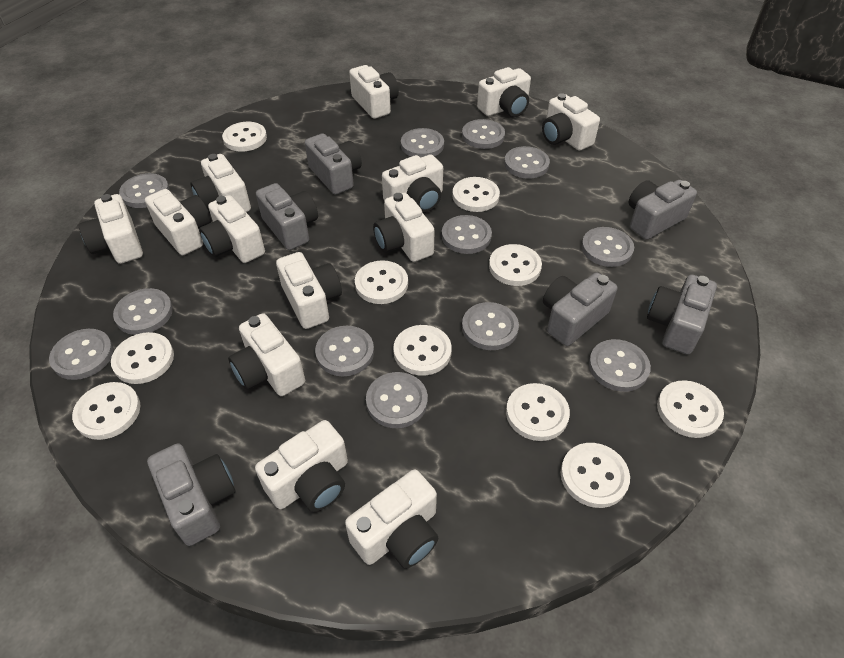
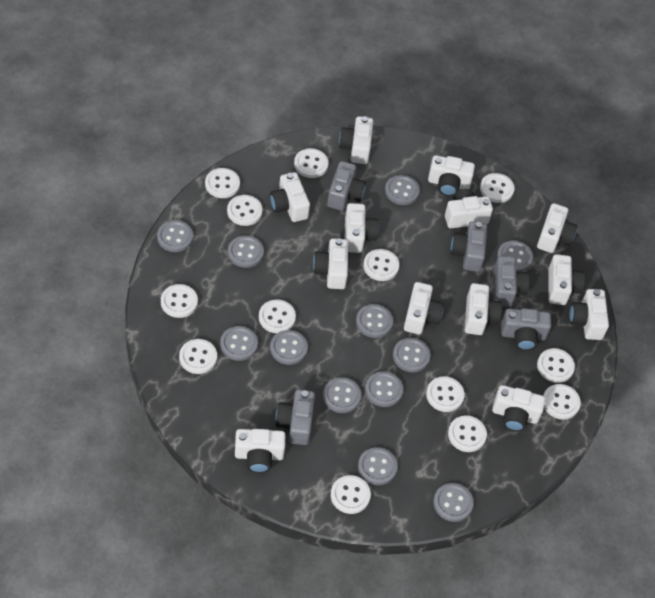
grey camera: [147,443,236,546] [256,183,318,250] [305,133,362,195] [543,272,618,346] [629,180,697,240] [647,275,717,354] = 6 -> [275,390,315,445] [327,161,366,211] [451,221,487,272] [493,256,530,307] [501,308,551,351] = 5
white button: [72,382,140,440] [111,332,174,384] [222,122,267,152] [355,260,408,304] [393,325,452,376] [452,177,500,212] [489,244,542,286] [506,383,570,441] [560,443,630,508] [657,380,724,438] = 10 -> [161,284,198,318] [179,339,217,374] [205,168,240,198] [227,195,263,226] [259,300,296,333] [294,148,328,178] [331,475,371,514] [363,249,399,281] [426,376,464,412] [448,416,487,452] [480,173,515,203] [537,348,575,383] [543,384,581,420] = 13

